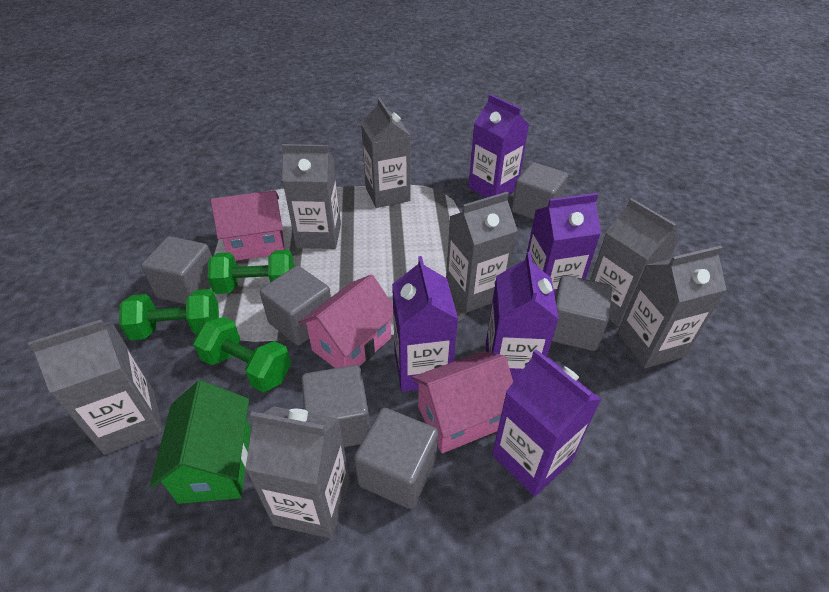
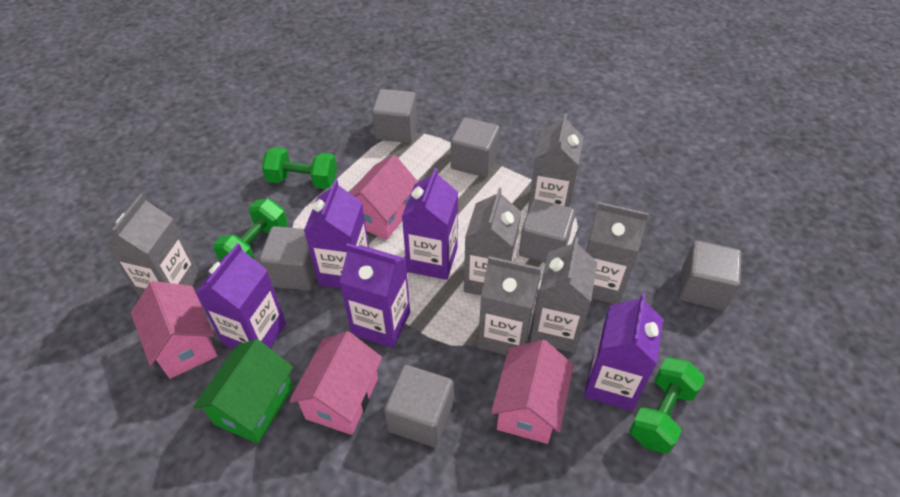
grey carton: [28,319,162,455] [245,406,350,539] [282,144,341,249] [361,98,411,208] [446,192,518,312] [590,198,679,327] [617,246,727,368] = 7 -> [104,194,200,297] [464,188,521,295] [478,256,542,355] [527,113,584,213] [530,238,597,353] [586,202,649,304] = 6
pink house: [211,190,285,261] [298,274,393,368] [412,351,513,453] = 3 -> [131,281,218,379] [289,331,382,435] [349,155,418,240] [491,340,573,444] = 4

